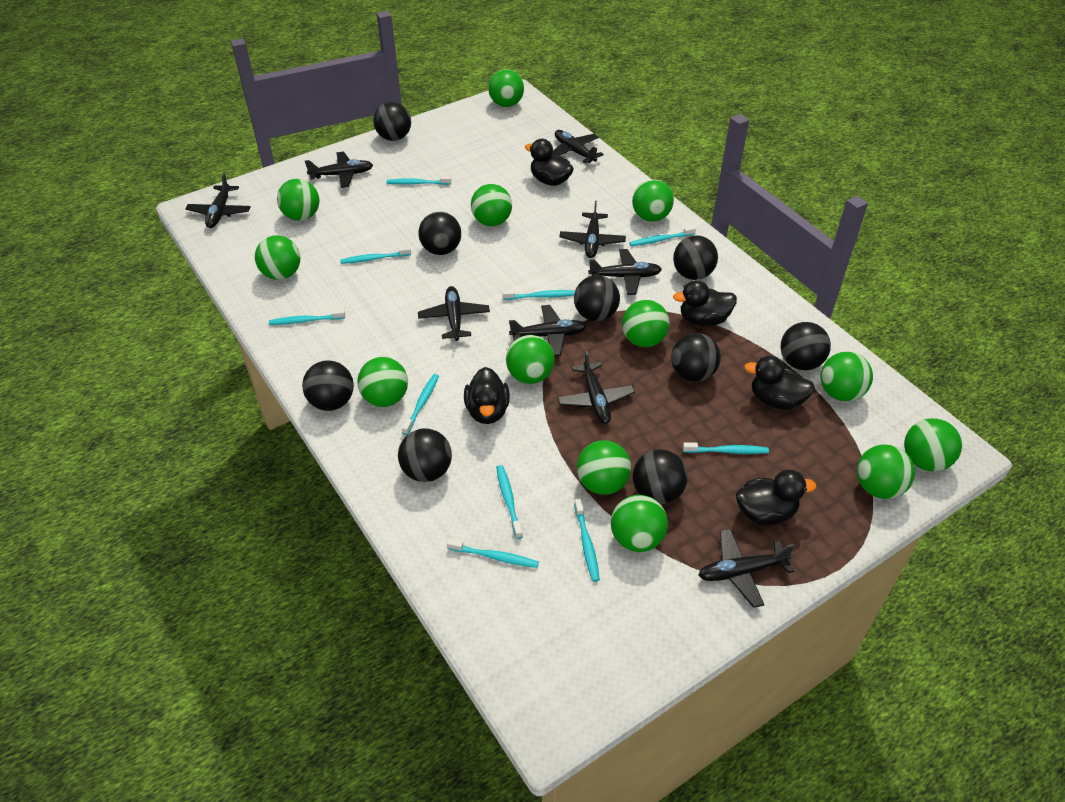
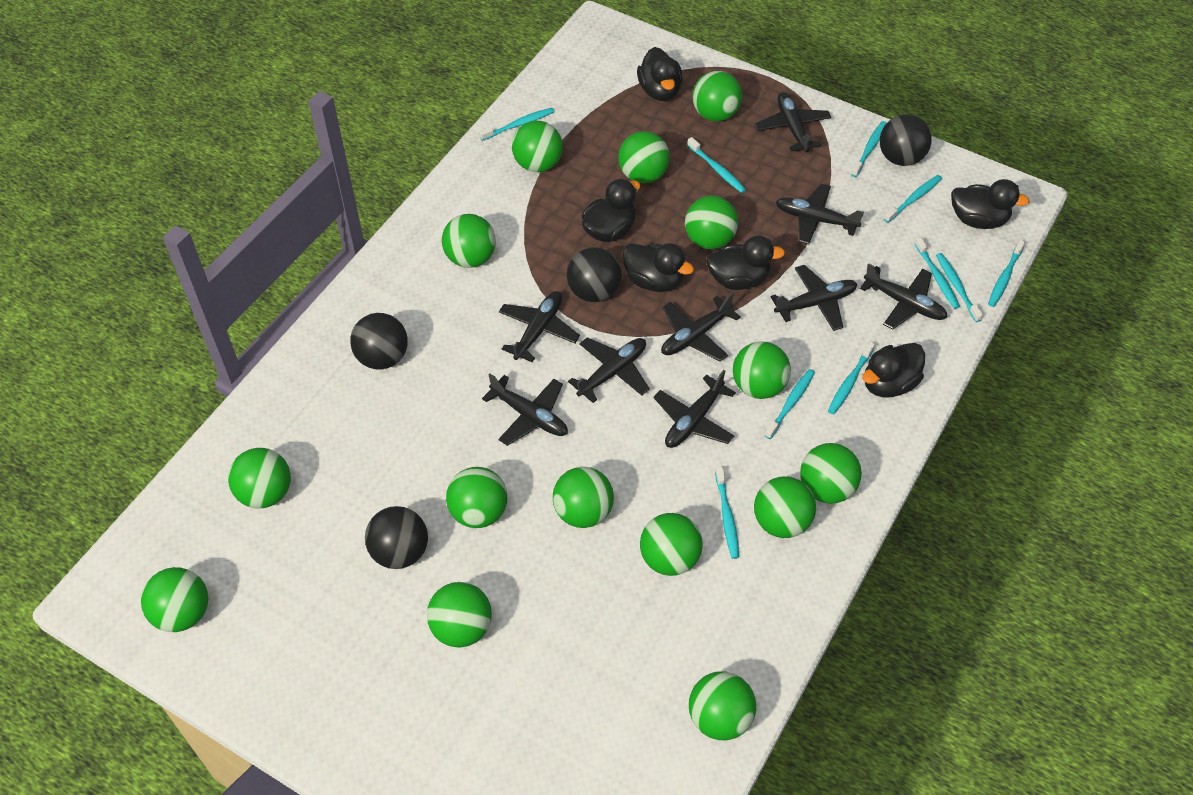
black ball: [302,360,354,411] [373,102,411,141] [398,428,452,482] [418,212,461,255] [574,275,620,321] [633,449,688,504] [671,333,721,382] [673,235,718,280] [781,322,831,370] = 9 -> [350,313,408,369] [365,506,428,569] [567,247,621,302] [880,114,932,166] = 4
black duck: [464,367,510,424] [525,139,574,186] [673,280,737,326] [736,469,816,526] [744,356,815,410] = 5 -> [582,179,640,242] [622,243,694,292] [637,47,683,101] [706,236,785,290] [862,343,925,397] [951,179,1030,229] = 6
green ball: [255,235,300,280] [277,179,319,221] [357,357,408,407] [471,184,512,226] [488,69,524,107] [506,335,555,384] [577,440,631,495] [611,495,668,552] [622,300,670,347] [632,179,674,221] [820,352,873,401] [857,444,915,499] [904,418,962,471] = 13 -> [141,567,208,632] [228,448,291,509] [427,582,492,648] [442,214,496,268] [446,467,507,528] [512,121,563,172] [553,467,614,528] [618,131,670,183] [640,513,703,576] [685,196,738,249] [689,671,756,740] [692,71,742,121] [733,341,791,399] [754,476,816,538] [800,443,862,504] = 15

